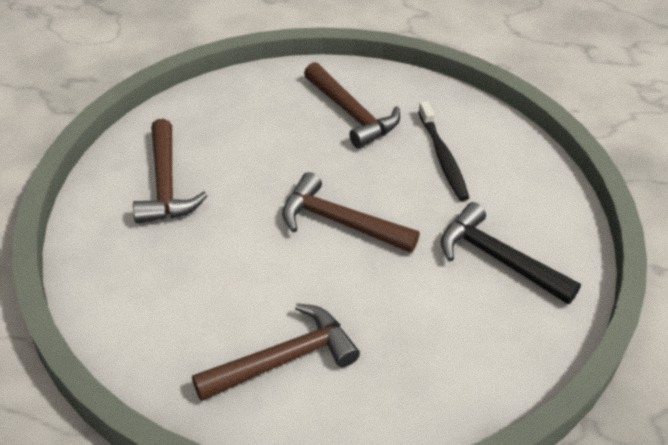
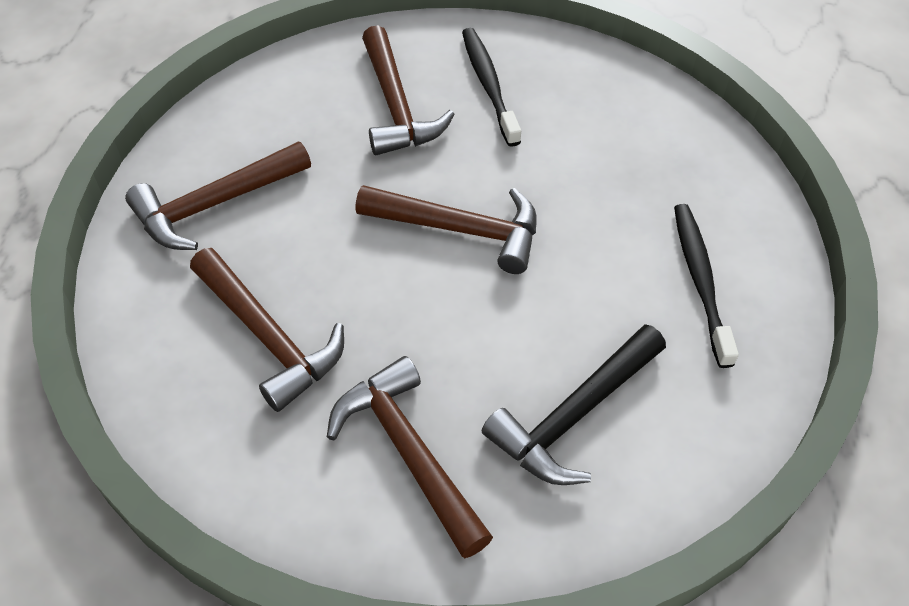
black toothbrush: [418,101,469,201] = 1 -> [462,28,521,147] [674,204,739,368] = 2
brown hammer: [133,119,208,224] [192,303,360,401] [282,172,420,253] [304,62,400,149] = 4 -> [125,142,311,250] [190,248,344,412] [327,356,493,558] [355,185,537,274] [362,25,454,155] = 5

